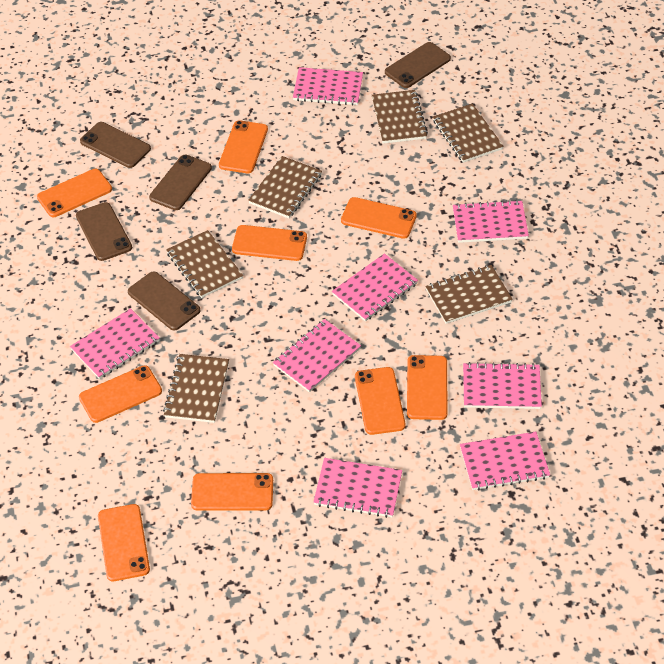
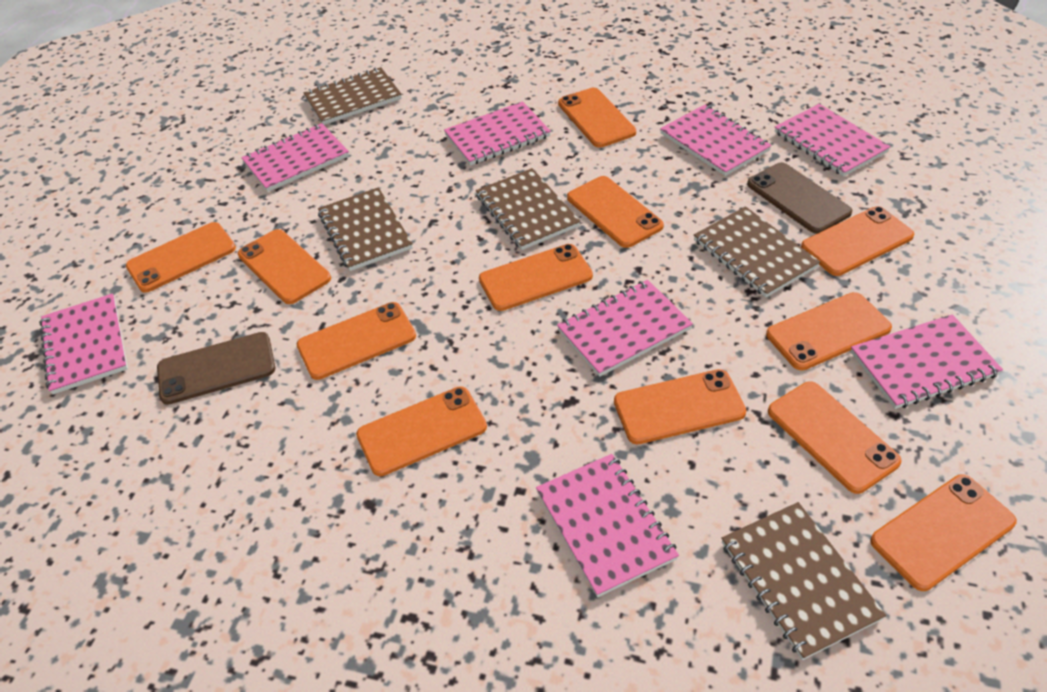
brown notebook: [163,354,229,423] [166,230,243,298] [248,156,322,218] [372,90,428,144] [425,265,513,324] [433,104,504,163] = 6 -> [304,67,402,125] [318,187,413,271] [476,168,581,250] [694,206,820,297] [721,502,886,660] = 5
brown phone: [76,202,132,261] [80,122,151,168] [128,272,200,331] [149,155,212,210] [385,42,451,88] = 5 -> [157,332,275,405] [747,162,852,234] = 2
orange phone: [37,169,112,217] [79,365,162,423] [98,504,150,581] [191,473,273,511] [219,120,268,173] [232,225,307,261] [341,197,417,239] [355,367,406,435] [407,355,448,420] = 9 -> [126,222,236,293] [238,229,331,304] [297,302,416,380] [356,386,487,476] [479,244,593,311] [558,88,636,148] [567,176,664,248] [614,369,747,444] [766,292,892,370] [768,381,902,494] [801,206,914,276] [870,474,1017,591] = 12

